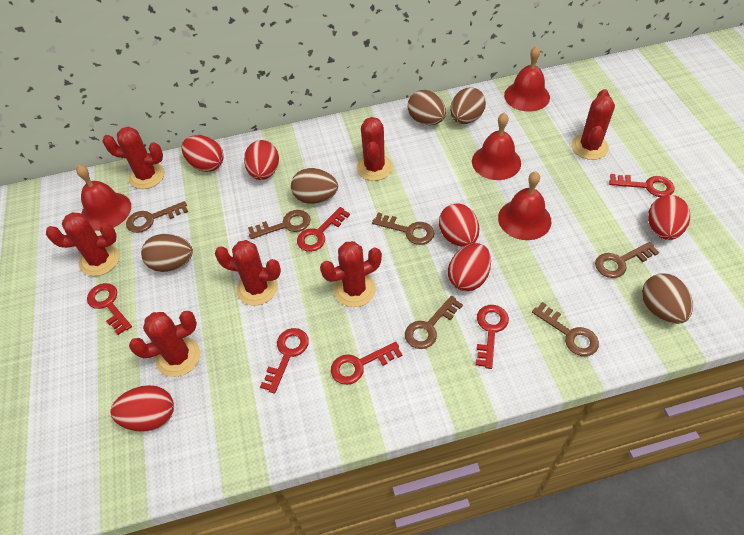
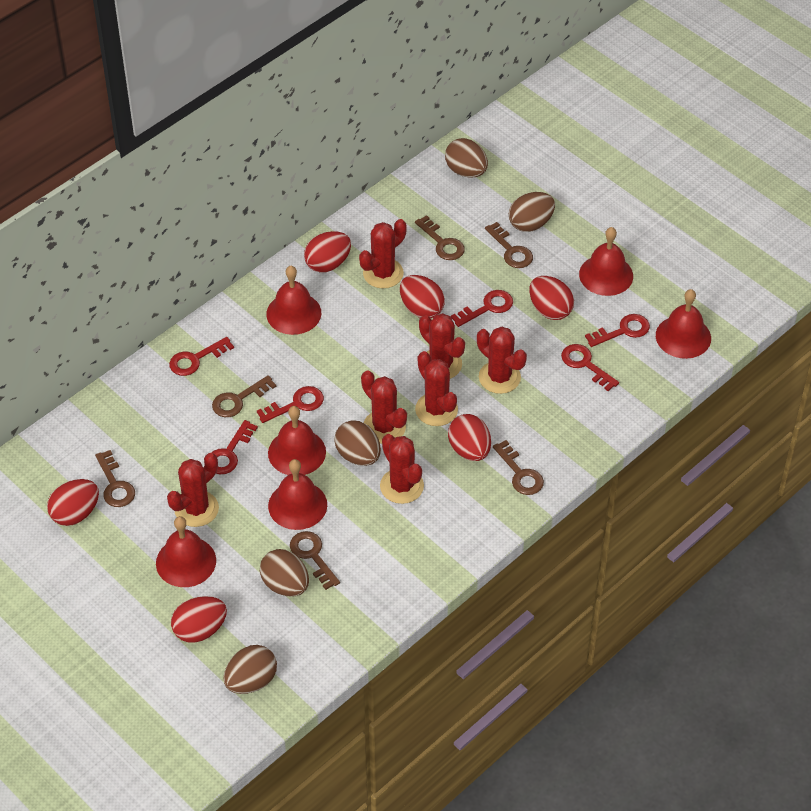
red bell: [76,165,131,231] [472,113,521,180] [498,171,551,240] [504,46,550,112] = 4 -> [156,516,216,587] [266,266,321,335] [268,406,326,475] [268,459,327,530] [579,227,633,296] [656,289,711,359] = 6

